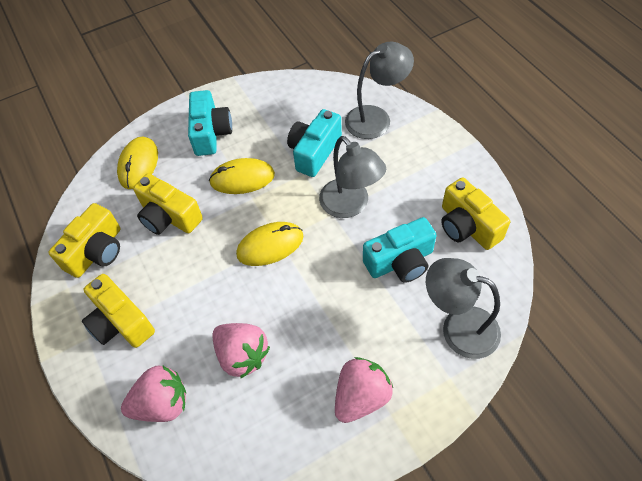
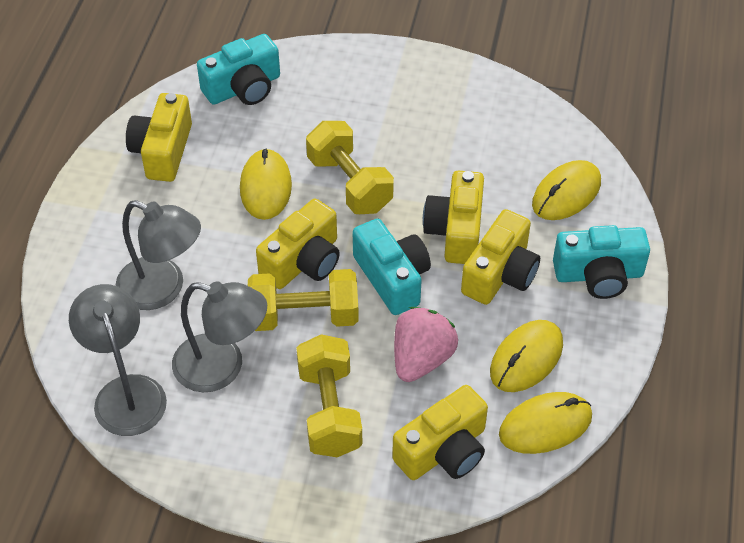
pink strawberry: [121,365,186,422] [212,323,270,379] [335,357,393,423] = 3 -> [394,307,458,382] = 1
yellow camera: [48,203,121,278] [82,274,155,348] [133,173,203,235] [441,177,510,250] = 4 -> [126,93,192,182] [256,199,340,289] [392,385,488,480] [423,171,484,264] [461,209,540,305] = 5
yellow dumbbell: none = 0 -> [248,269,359,331] [297,334,362,457] [306,121,394,214] = 3
yellow mouse: [117,137,158,189] [209,158,275,194] [236,222,304,266] = 3 -> [240,148,292,220] [490,320,563,392] [499,392,592,454] [532,160,601,220] = 4

